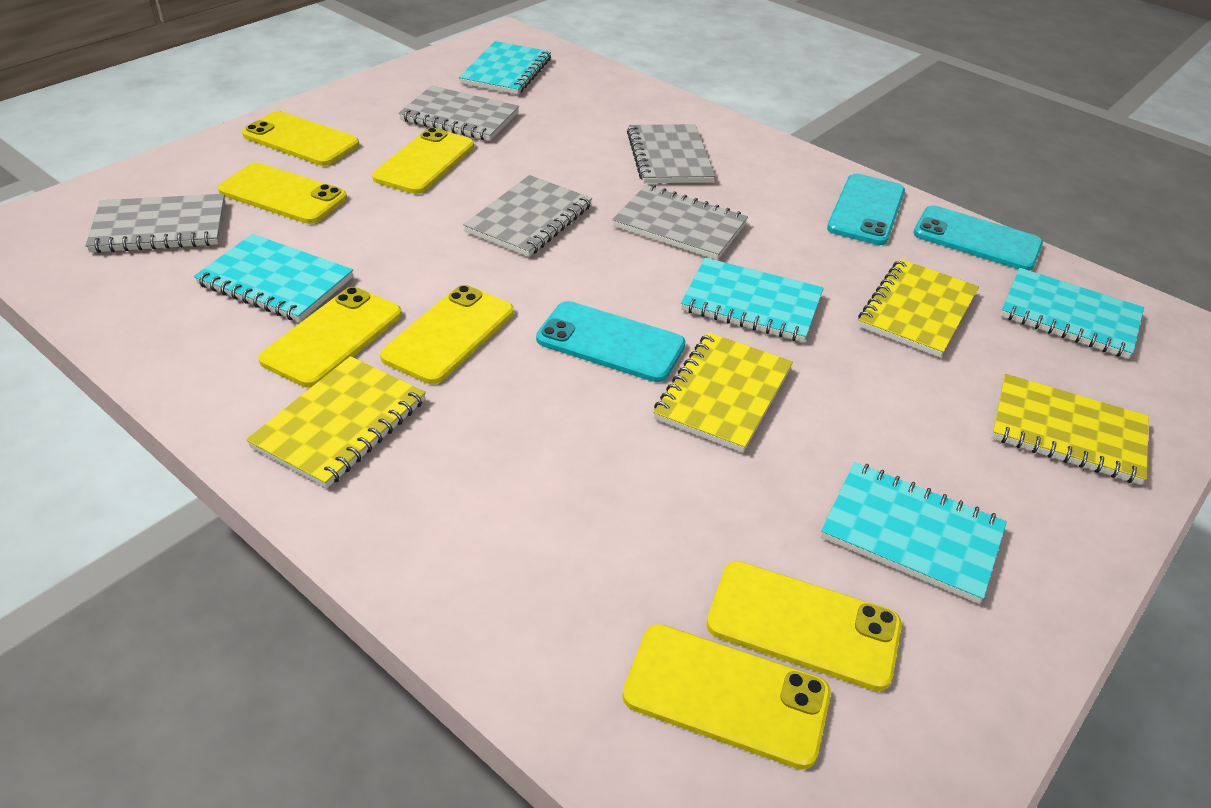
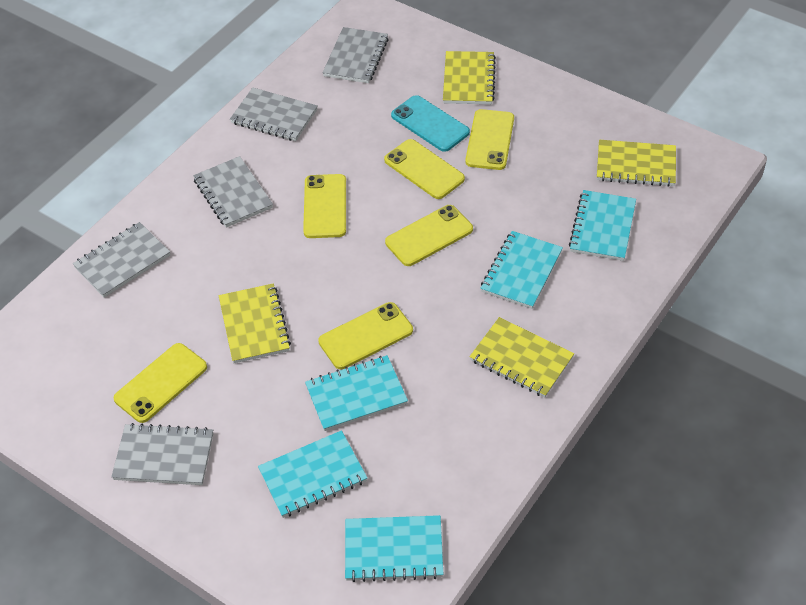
turquoise phone: [536,301,686,382] [827,174,905,245] [913,205,1043,271] = 3 -> [391,95,470,152] = 1
yellow phone: [218,163,347,224] [242,111,359,166] [258,287,402,387] [372,128,474,194] [380,285,514,384] [622,624,831,770] [706,561,902,691] = 7 -> [113,343,207,423] [303,174,346,238] [318,302,413,369] [384,139,465,199] [385,205,473,266] [465,109,514,170] = 6

